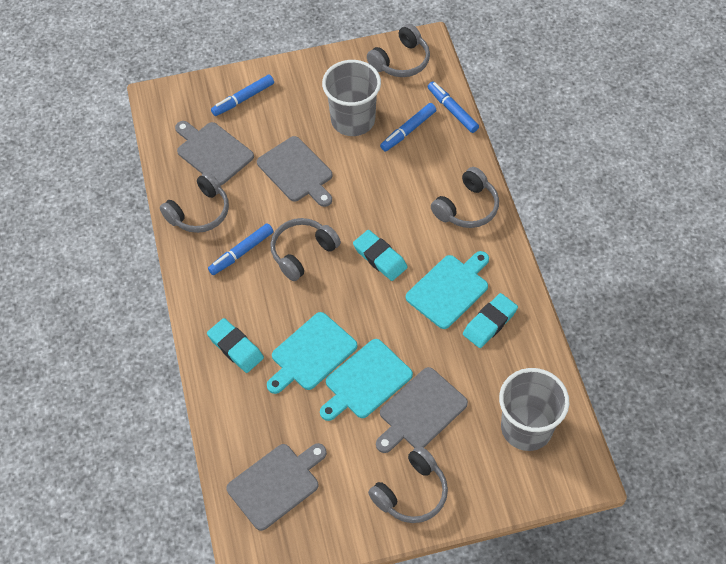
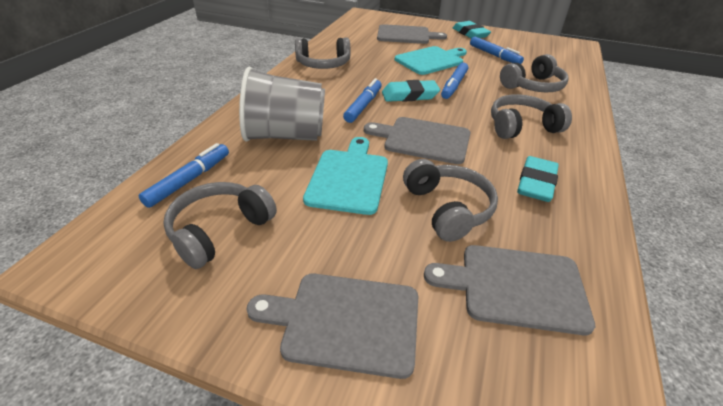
grey cup: [322,60,381,136] [499,368,570,451] = 2 -> [239,67,325,142] = 1
turquoise cutting board: [267,312,357,394] [320,339,413,421] [406,251,489,329] = 3 -> [303,137,388,215] [395,46,467,75] = 2

